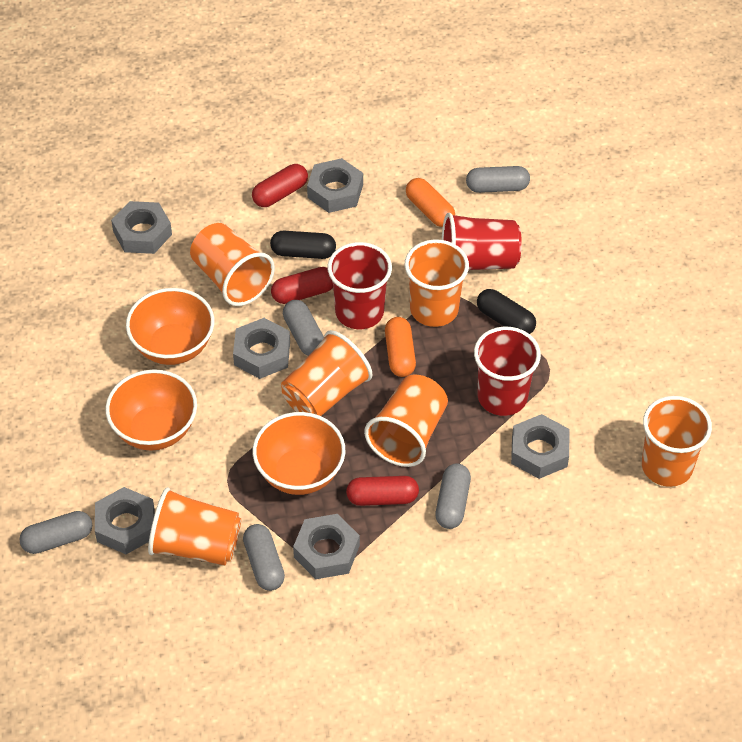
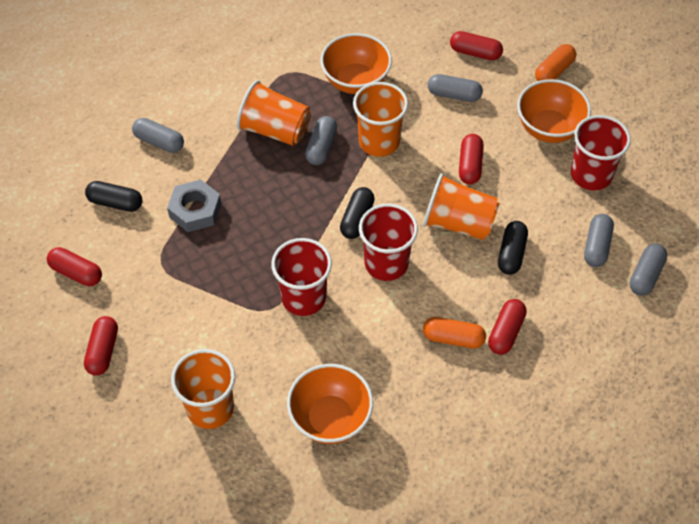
black capsule: [270,231,336,259] [477,289,536,334] = 2 -> [85,181,142,212] [340,187,375,239] [498,221,528,275] = 3
grey nut: [95,487,155,554] [111,201,172,254] [233,318,290,379] [293,514,360,579] [307,158,363,213] [511,414,569,479] = 6 -> [167,180,221,232] = 1
orange cup: [148,487,241,565] [190,223,275,306] [281,330,373,416] [364,375,448,467] [405,239,469,327] [642,396,712,487] = 6 -> [171,349,235,429] [237,80,311,146] [353,82,408,157] [423,173,500,240] = 4
red capsule: [252,164,308,207] [271,267,333,304] [346,476,419,506] = 3 -> [47,247,102,286] [84,316,118,376] [450,31,503,60] [459,134,484,184] [488,299,527,355] = 5

